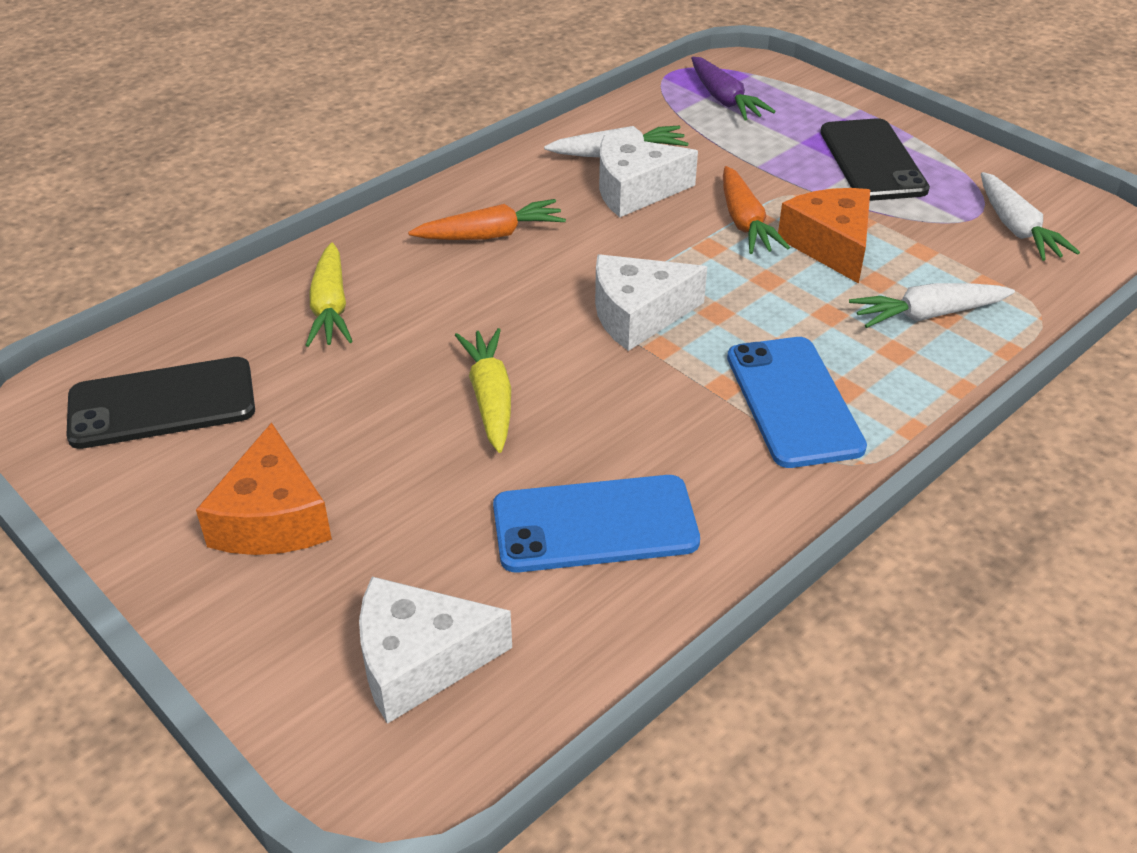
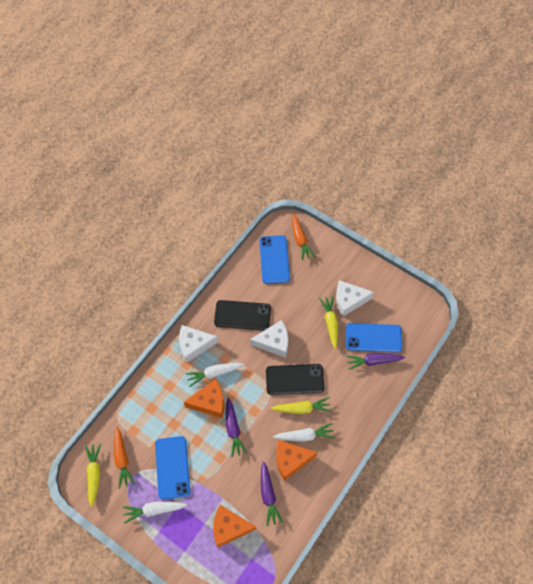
blue phone: [493,475,700,573] [727,337,867,468] = 2 -> [155,436,190,500] [259,235,290,284] [346,323,402,353] = 3
orange cheese: [196,422,332,555] [778,188,870,284] = 2 -> [184,379,224,418] [213,505,256,547] [276,440,318,481] = 3
purple carrot: [691,57,776,121] = 1 -> [226,398,247,458] [261,461,283,526] [346,353,405,370] = 3
yellow carrot: [305,242,353,347] [455,328,511,453] = 2 -> [85,443,101,507] [271,397,331,414] [319,296,338,349] = 3

